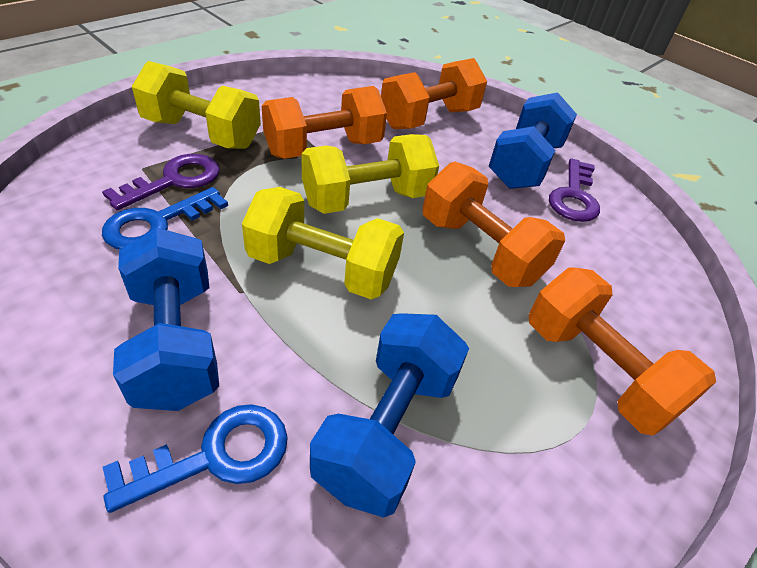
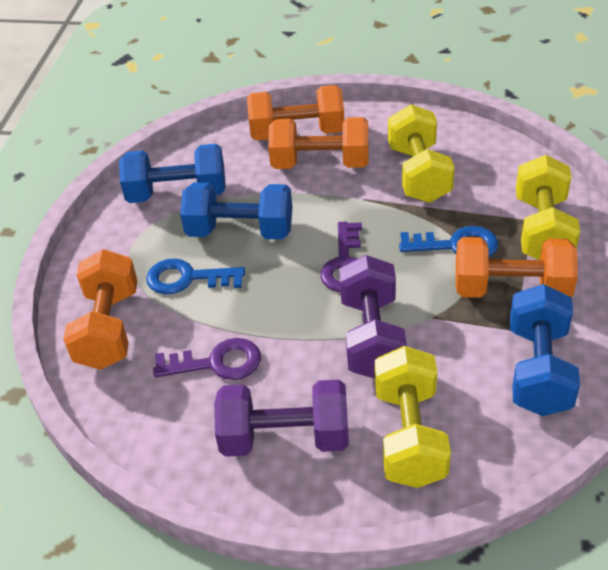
purple dumbbell: none = 0 -> [214,380,349,457] [339,255,407,379] = 2

